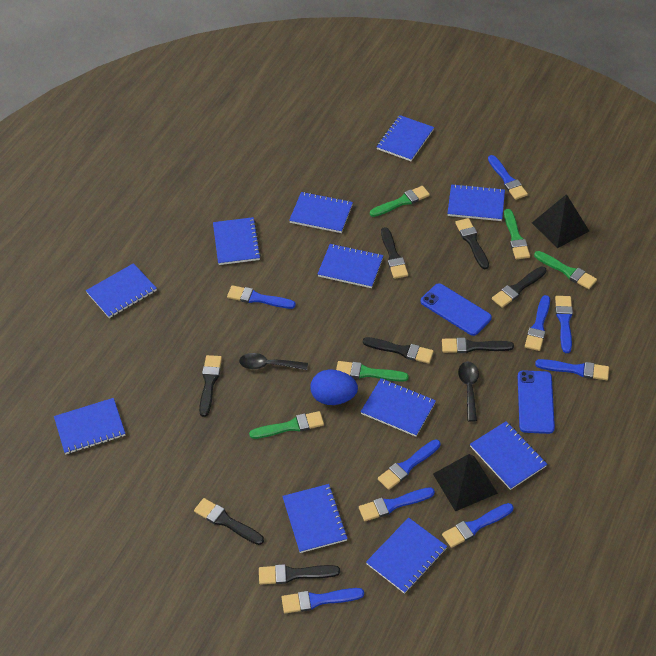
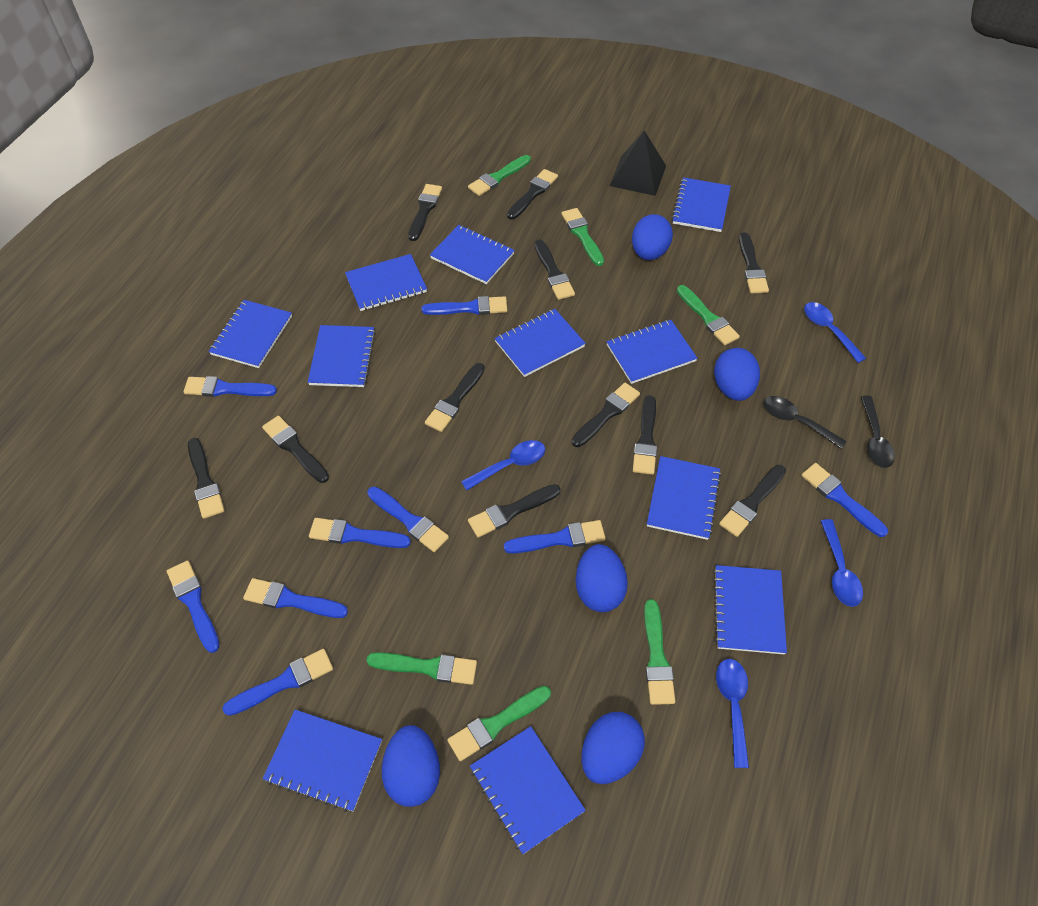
black brush: [194,498,264,545] [199,355,222,417] [259,564,340,585] [363,337,434,364] [381,227,408,279] [442,338,514,353] [455,218,489,269] [492,266,547,308] = 8 -> [188,438,224,519] [262,416,329,483] [408,184,442,241] [425,363,485,432] [468,484,561,537] [507,169,558,220] [534,239,575,300] [572,383,640,447] [633,395,657,475] [719,465,786,537] [739,232,769,293] = 11
black pyramid: [433,454,498,511] [532,194,589,248] = 2 -> [609,130,666,196] = 1
blue egg: [310,370,358,405] = 1 -> [382,725,440,807] [576,544,628,612] [581,712,645,784] [632,214,673,260] [714,348,760,401] = 5
blue phone: [421,283,492,336] [518,370,555,434] = 2 -> none = 0
blue spoon: none = 0 -> [461,440,545,490] [716,659,749,768] [804,302,866,363] [821,519,863,607] = 4
green brush: [249,411,324,439] [336,361,409,382] [370,186,430,217] [504,209,530,259] [534,251,597,289] = 5 -> [366,652,477,685] [447,686,551,761] [468,155,531,196] [561,208,604,266] [644,599,675,705] [677,285,740,345] = 6

